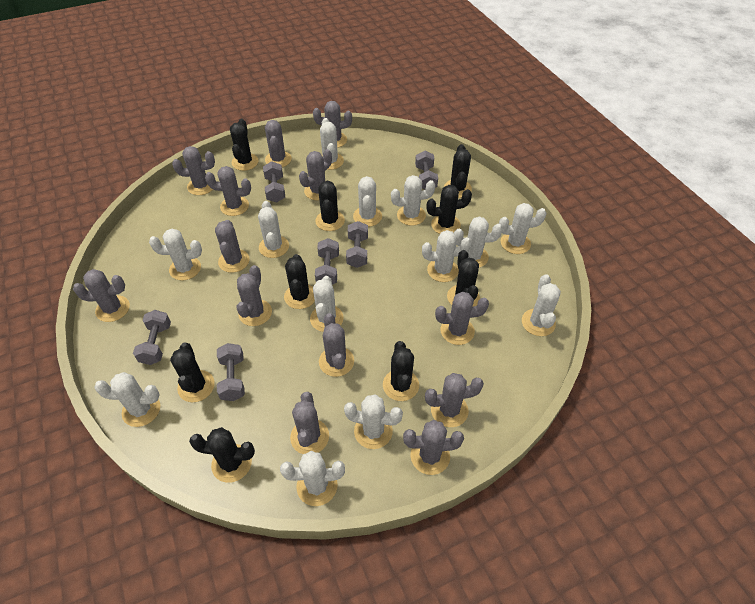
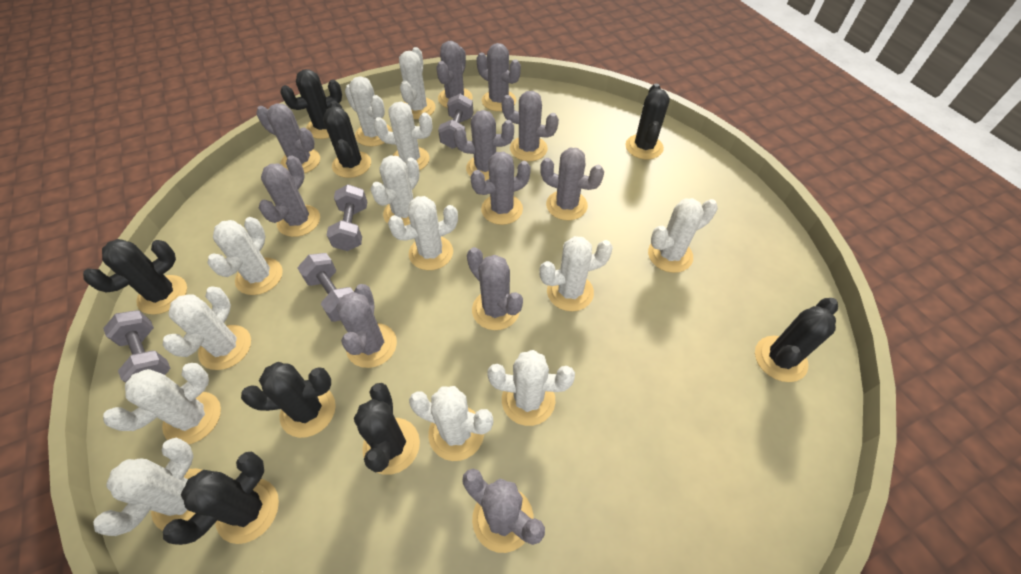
black cactus: [170,342,215,402] [189,427,255,483] [230,119,259,171] [284,254,315,309] [315,181,345,231] [383,341,419,401] [427,185,472,234] [444,144,472,198] [447,250,480,307] = 9 -> [83,239,187,315] [163,452,279,545] [241,362,336,438] [280,69,342,139] [323,101,371,178] [354,383,420,475] [625,84,670,159] [755,298,838,382] = 8
grey cactus: [73,269,130,322] [172,146,215,195] [205,166,251,216] [215,220,250,273] [236,265,272,326] [265,120,292,167] [290,392,329,454] [299,149,332,200] [313,101,352,148] [319,313,354,377] [403,420,464,475] [425,373,484,427] [435,292,489,345] = 13 -> [256,103,320,173] [259,155,320,237] [336,284,397,368] [436,41,472,108] [453,110,514,181] [462,469,545,553] [467,247,523,330] [470,152,531,225] [476,43,521,111] [502,91,559,161] [540,148,604,220] = 11
grey dumbbell: [133,310,171,365] [217,343,245,401] [263,161,285,202] [315,238,339,285] [346,221,368,268] [415,151,438,190] = 6 -> [103,310,170,383] [298,253,354,322] [327,184,367,251] [438,94,473,149] = 4

